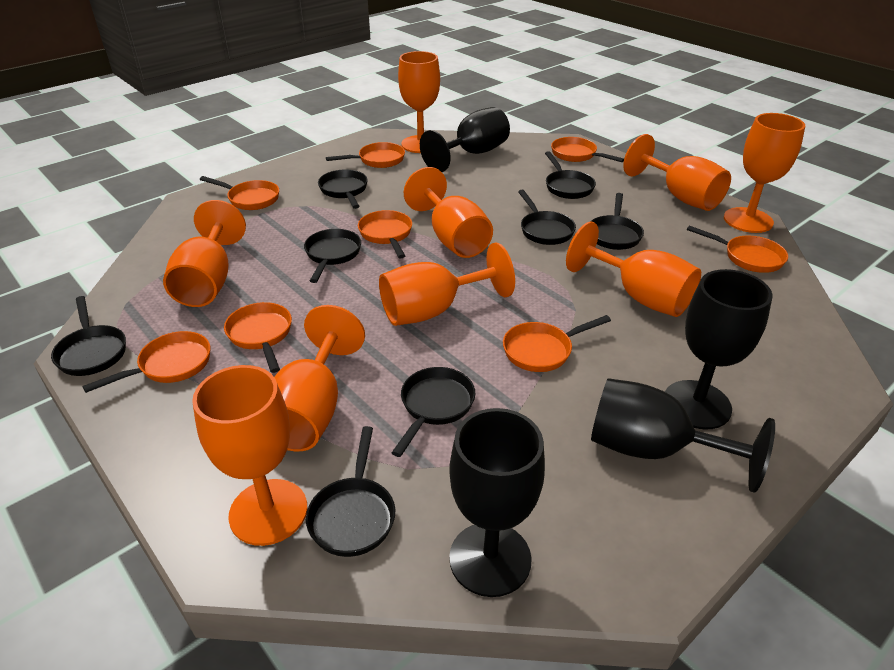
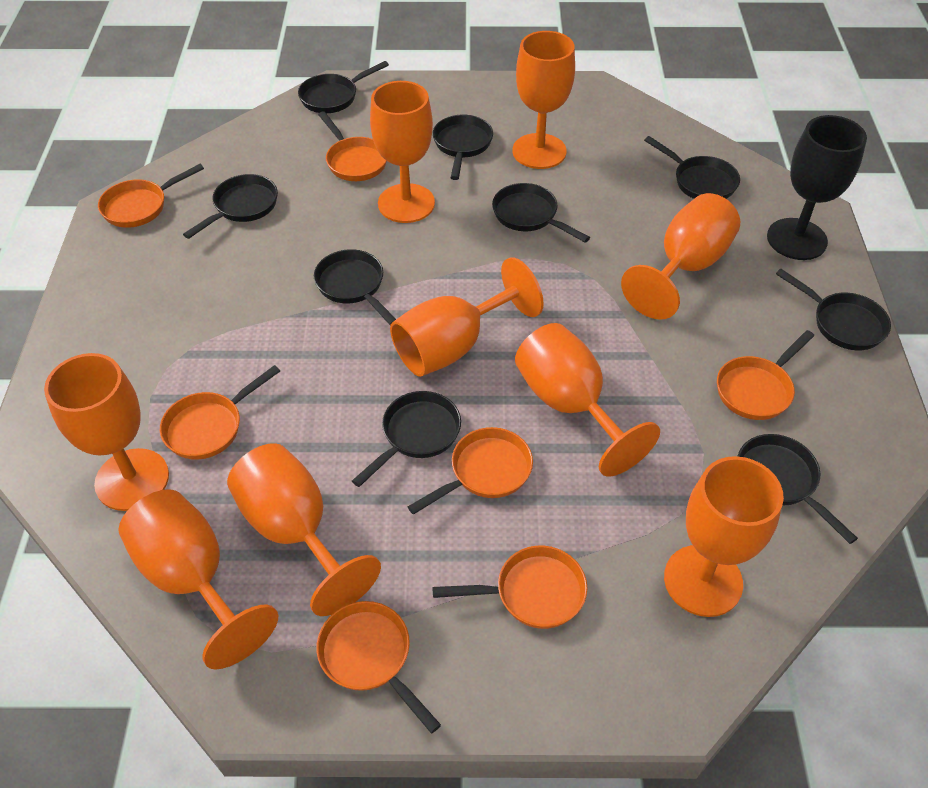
black goblet: [420,107,510,172] [449,408,545,597] [591,378,775,493] [665,269,773,429] = 4 -> [767,115,867,260] = 1
black pan: [51,296,126,376] [304,229,361,283] [306,426,395,557] [318,169,368,209] [392,367,475,457] [518,190,576,245] [545,151,596,199] [590,193,644,250] = 8 -> [183,174,278,239] [298,61,389,113] [314,249,396,325] [352,391,461,487] [433,115,493,180] [492,183,590,242] [644,136,740,199] [737,434,858,544] [776,269,891,350] = 9
orange pan: [82,331,210,393] [200,176,279,210] [224,302,292,373] [326,142,405,168] [358,210,412,259] [503,315,611,372] [551,137,624,162] [687,225,788,273] = 8 -> [98,164,204,228] [160,365,280,460] [316,601,441,733] [318,111,387,181] [408,427,533,515] [432,546,587,629] [717,330,814,420] = 7

